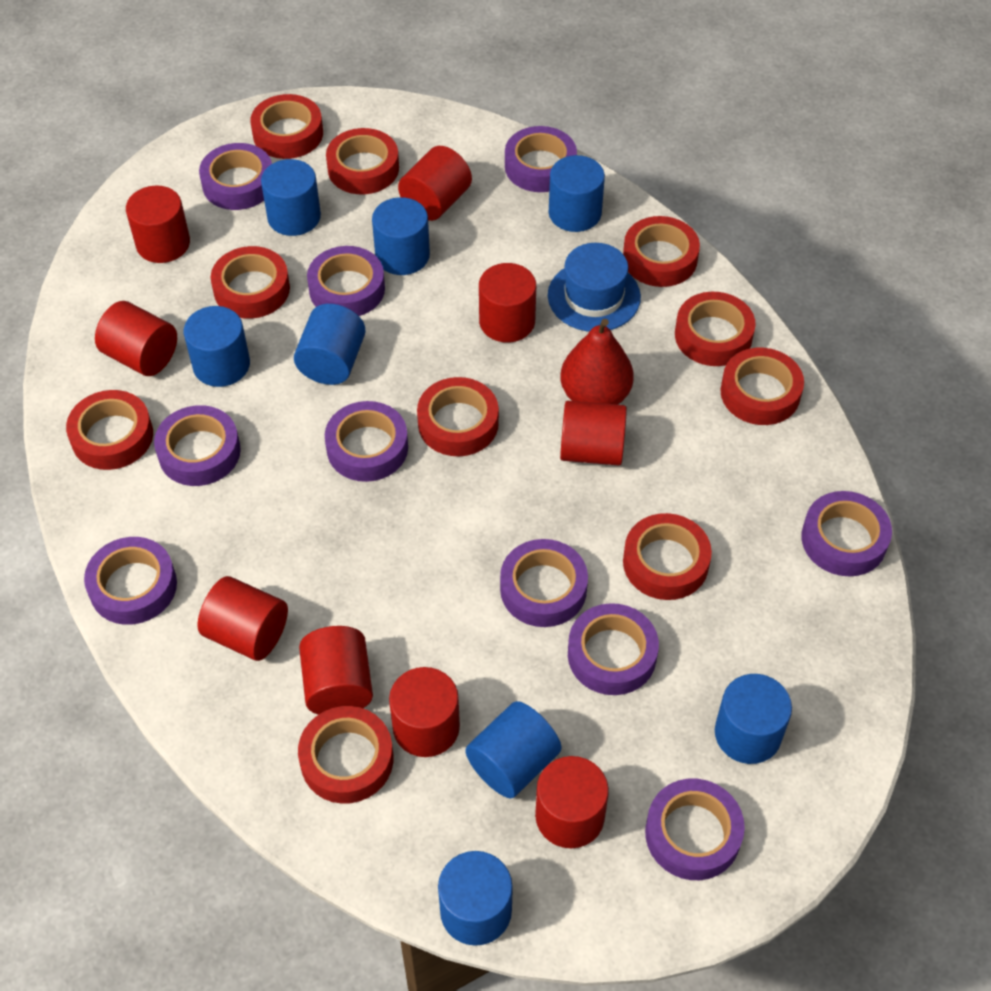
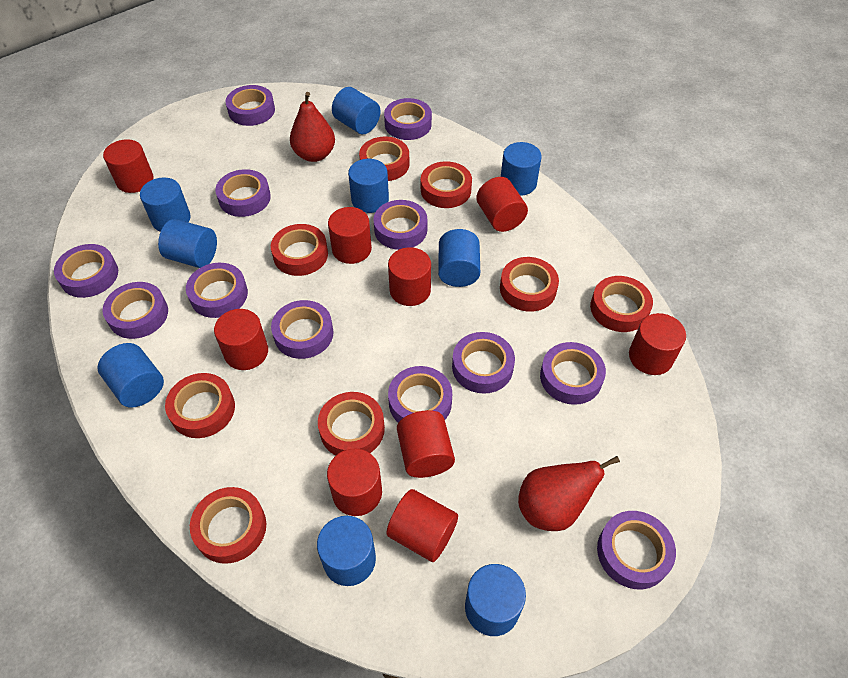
blue cylinder: [184,306,250,387] [261,159,321,236] [294,304,366,385] [372,197,430,275] [438,851,513,946] [465,701,561,799] [549,155,605,232] [715,674,792,764] = 8 -> [97,343,164,408] [140,177,191,232] [158,219,217,268] [317,516,376,586] [332,87,380,134] [348,159,389,213] [438,229,480,287] [465,564,526,636] [501,142,542,196] = 9
blue hat: [548,243,641,332] = 1 -> none = 0
purple tape: [84,537,177,625] [154,405,241,486] [199,143,272,210] [307,246,385,316] [325,401,408,482] [500,539,588,627] [505,126,577,192] [568,603,659,695] [645,779,745,880] [801,491,892,576] = 10 -> [54,244,118,298] [102,282,168,339] [186,263,248,318] [215,169,271,217] [225,85,275,126] [271,300,334,359] [374,200,427,250] [384,98,432,140] [388,366,452,423] [452,332,515,394] [540,342,606,405] [597,511,676,589] = 12
red pear: [560,319,634,405] = 1 -> [290,92,335,162] [518,456,620,531] = 2
red tape: [66,390,153,470] [211,246,290,319] [250,94,323,159] [298,706,393,804] [326,128,399,194] [417,377,499,456] [623,216,700,287] [623,513,712,600] [675,292,756,366] [721,348,804,425] = 10 -> [165,373,235,438] [190,487,266,564] [271,224,328,276] [318,392,385,455] [359,137,410,181] [421,161,472,208] [500,257,559,312] [590,276,653,332] = 8

